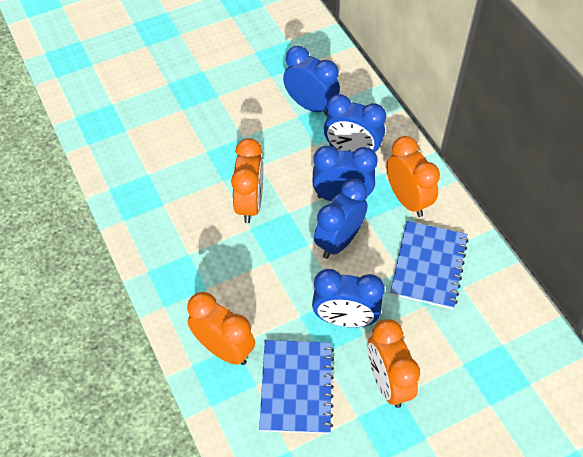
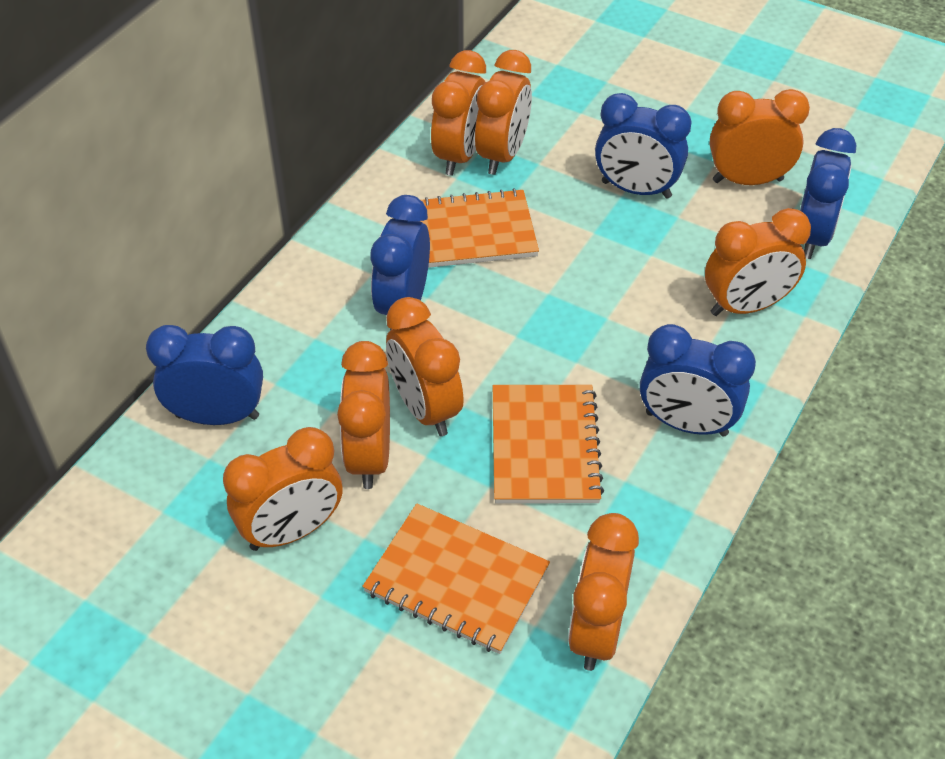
blue notebook: [259,340,334,434] [390,221,468,309] = 2 -> none = 0
orange clock: [187,292,255,365] [231,138,263,223] [368,319,420,408] [386,136,440,217] = 4 -> [223,427,343,551] [337,341,390,489] [386,297,464,436] [431,50,486,176] [475,50,532,175] [568,513,639,671] [705,208,811,316] [710,89,810,185] = 8
orange notebook: none = 0 -> [362,503,550,654] [421,188,539,268] [493,385,604,503] = 3

